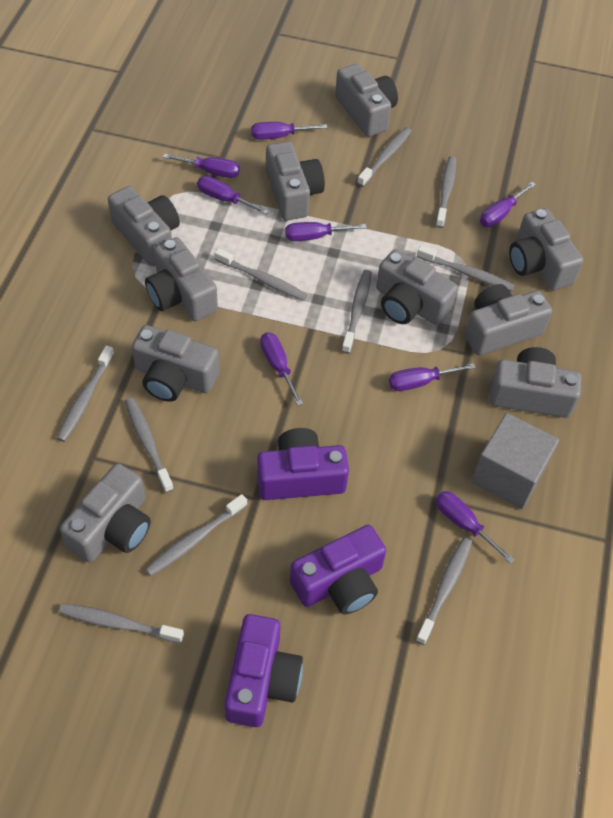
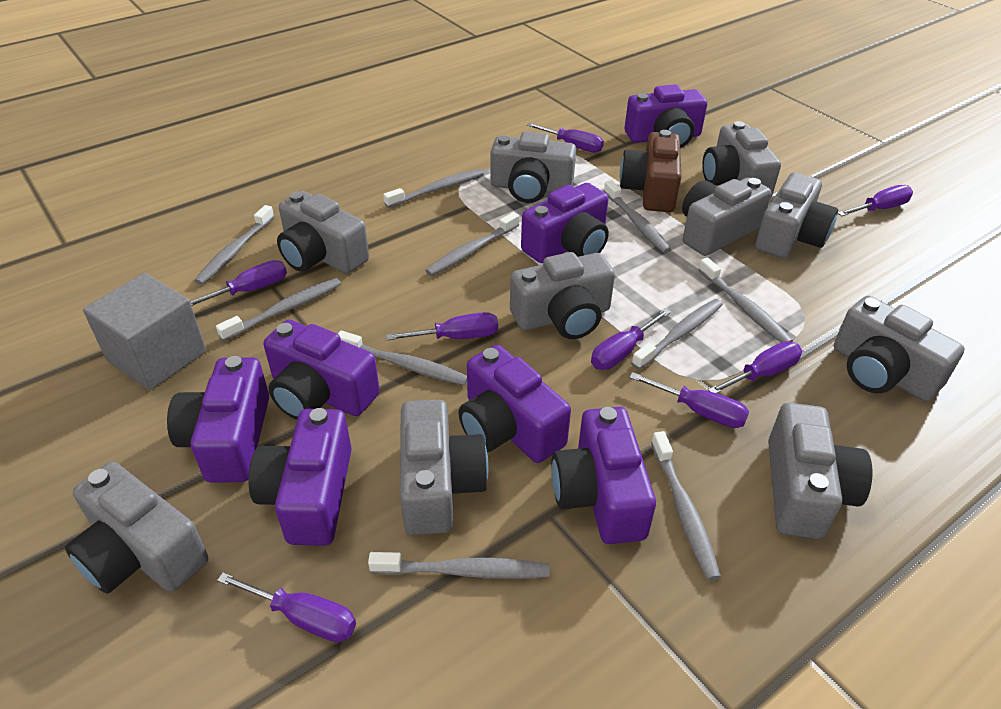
brown camera: none = 0 -> [620,130,681,212] = 1
purple camera: [224,614,303,727] [257,428,349,500] [290,525,386,615] = 3 -> [167,356,269,483] [248,408,352,546] [264,320,380,420] [458,345,571,463] [521,183,609,263] [551,407,656,544] [625,85,707,148] = 7

